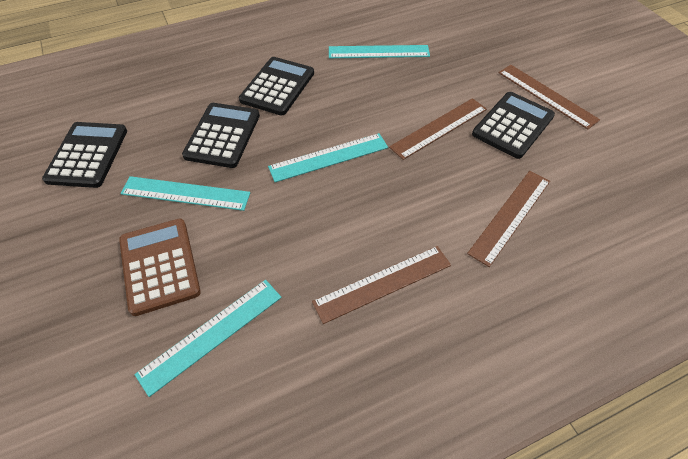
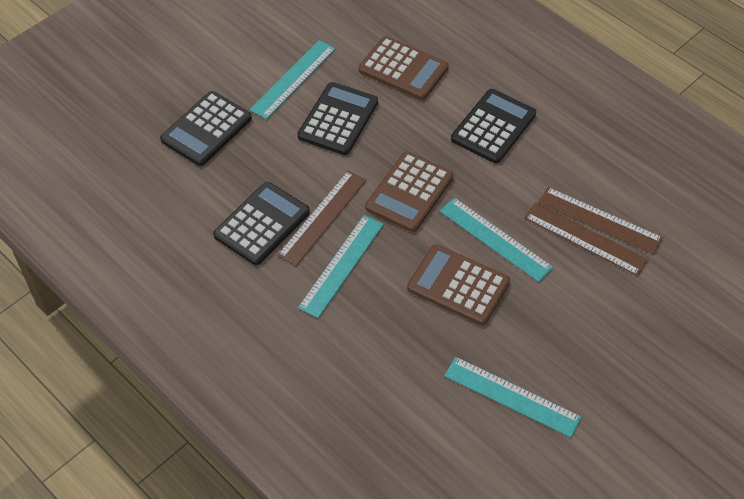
brown calculator: [119,219,201,316] = 1 -> [359,36,449,100] [365,152,453,232] [407,244,510,325] = 3
brown ruler: [312,246,451,324] [389,98,487,160] [467,171,550,267] [499,65,600,129] = 4 -> [277,171,366,266] [524,202,648,276] [538,187,663,254] = 3

